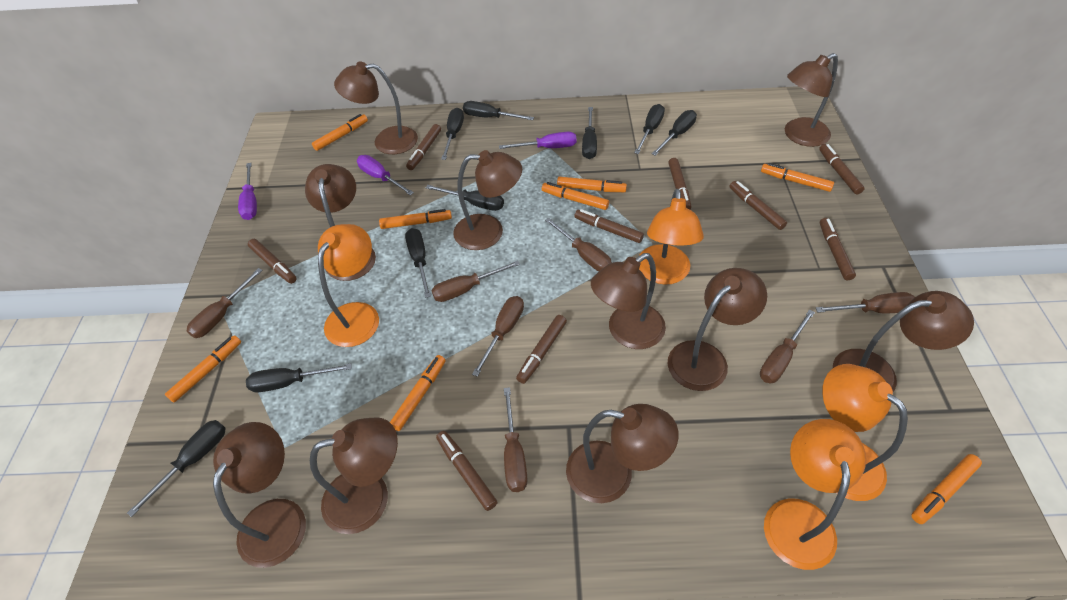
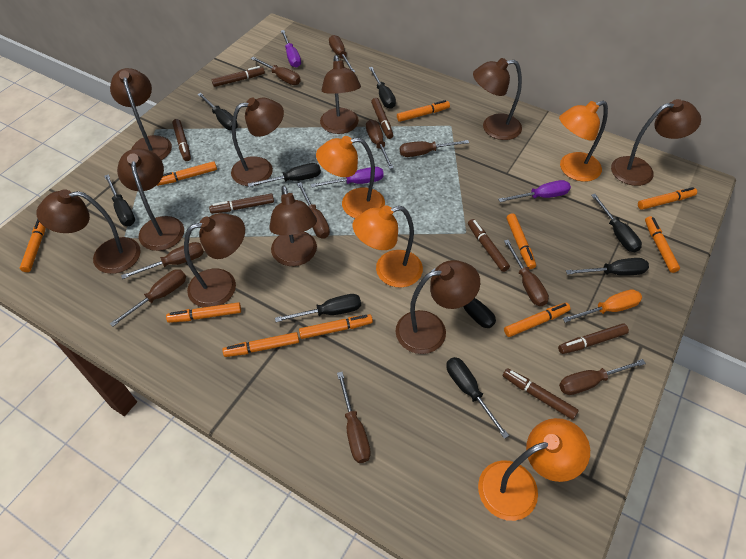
brown marker: [248,239,297,284] [406,124,441,170] [436,431,498,511] [516,315,567,384] [574,209,644,243] [668,158,691,210] [729,181,787,230] [819,144,865,194] [820,218,856,280] = 9 -> [172,119,191,161] [209,193,274,214] [212,66,265,87] [371,98,393,139] [468,219,510,272] [503,368,579,420] [558,324,629,354] = 7
brown screwdriver: [187,268,263,338] [431,260,520,302] [472,296,524,377] [504,387,528,492] [545,218,612,271] [760,309,815,384] [816,292,915,313] = 7 -> [110,269,186,327] [121,242,204,279] [251,57,301,85] [297,182,330,239] [329,35,355,72] [337,372,371,463] [366,119,394,169] [400,140,469,157] [504,240,549,306] [559,359,646,395] = 10
orange marker: [165,335,241,402] [312,114,368,151] [379,209,452,229] [390,355,446,431] [542,182,609,210] [557,177,627,192] [761,163,834,192] [911,454,982,524] = 8 -> [20,219,46,272] [157,161,217,186] [166,302,241,323] [222,332,299,357] [299,314,373,339] [397,100,450,122] [504,303,570,337] [506,213,536,269] [638,187,697,210] [645,216,680,273] = 10
orange screwdriver: none = 0 -> [562,289,642,322] = 1

